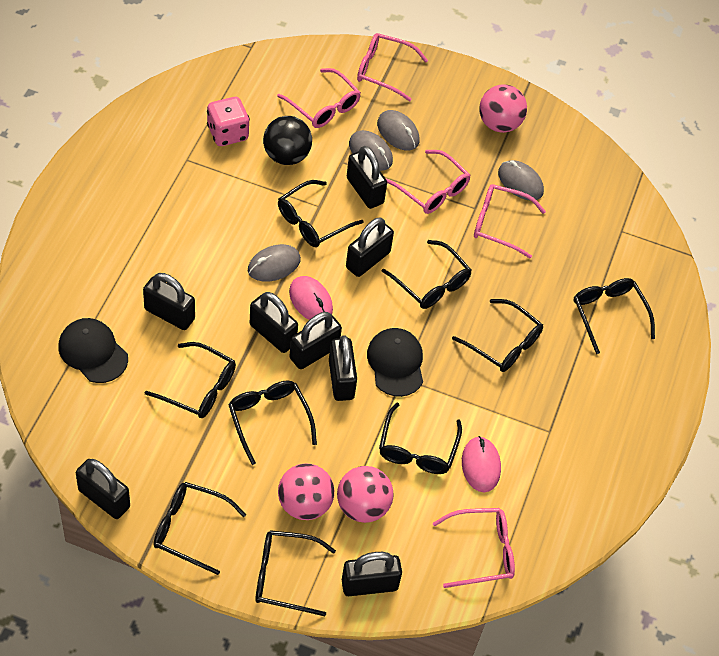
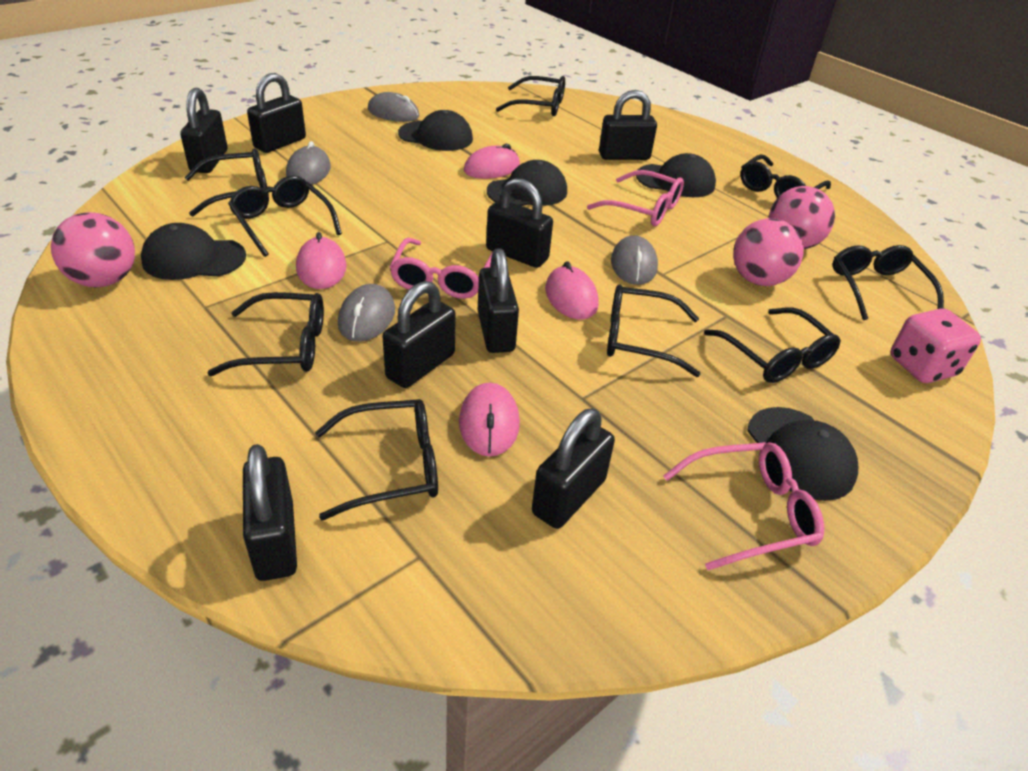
black ball: [263,116,312,165] = 1 -> none = 0
black cap: [59,318,128,383] [367,328,423,397] = 2 -> [141,223,246,280] [398,110,473,151] [487,160,567,206] [636,153,716,197] [748,407,858,501] = 5
pink glasses: [277,68,361,128] [357,33,428,101] [385,150,470,214] [433,508,515,588] [474,184,546,258] = 5 -> [390,238,493,299] [587,170,684,226] [663,442,824,570] = 3
pink mouse: [289,276,333,320] [462,436,501,492] = 2 -> [296,232,347,289] [459,383,520,457] [464,144,520,179] [545,261,599,320] = 4

